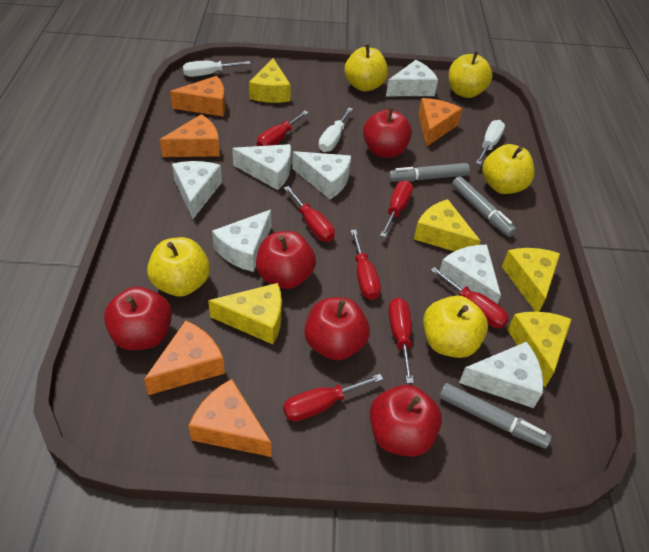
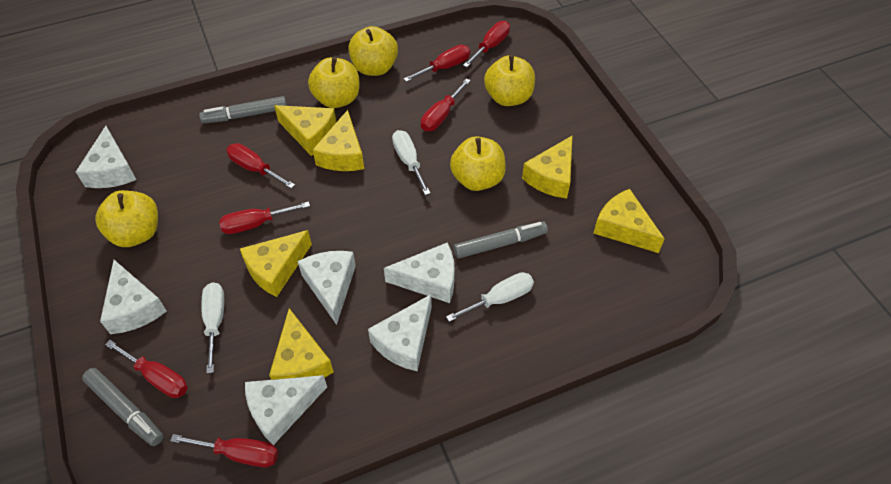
orange cheese: [144,320,225,395] [159,114,220,157] [170,76,225,117] [188,379,272,457] [418,98,462,147] = 5 -> none = 0
red apple: [104,287,172,350] [256,231,316,289] [304,297,370,361] [363,108,412,158] [370,385,442,457] = 5 -> none = 0
white cheese: [172,161,222,219] [212,210,271,272] [232,144,291,190] [292,151,351,199] [386,60,438,96] [440,245,501,304] [459,342,543,408] = 7 -> [76,126,136,188] [100,260,167,334] [245,375,327,445] [297,251,356,325] [368,294,432,371] [384,242,455,303] = 6
yellow cheese: [208,283,282,344] [249,58,291,103] [414,199,481,251] [502,248,560,312] [508,311,572,387] = 5 -> [240,230,312,297] [269,308,334,380] [274,105,336,156] [313,110,364,171] [522,135,573,199] [593,189,665,253] = 6

